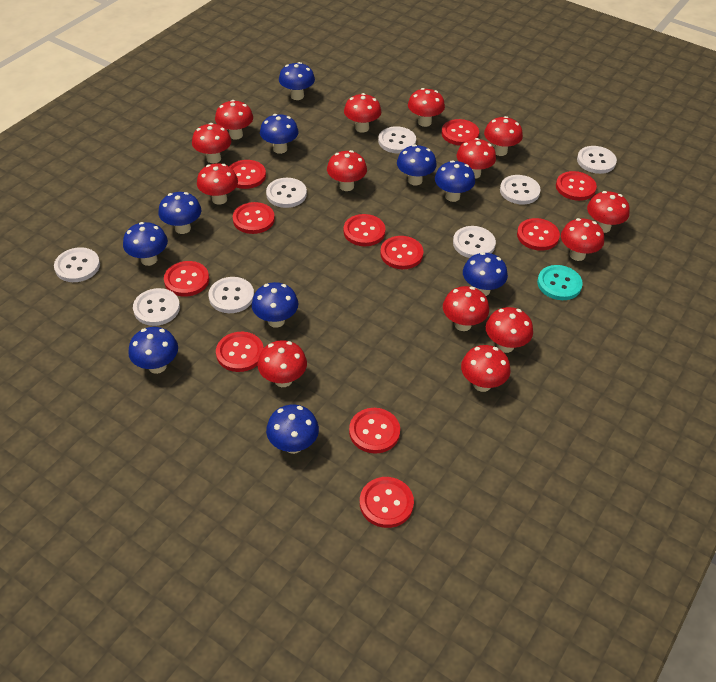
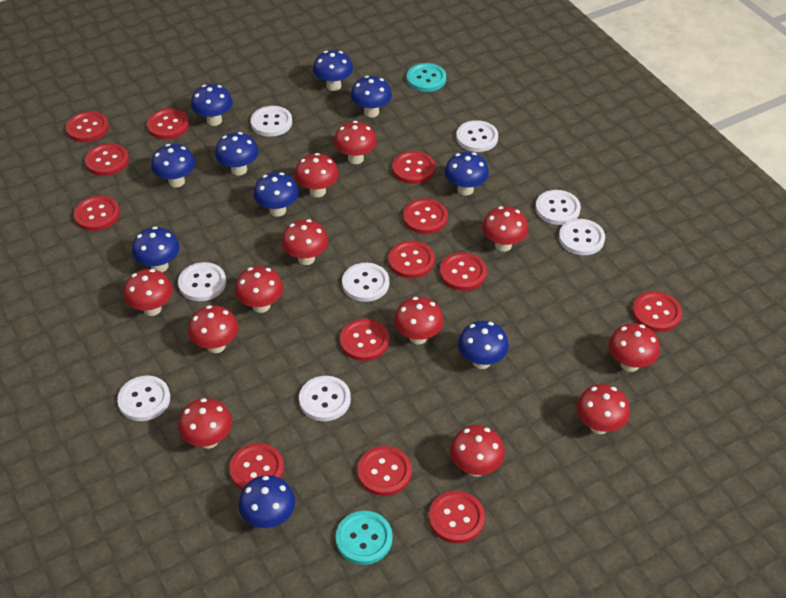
red button: [164,261,209,297] [216,332,264,372] [229,160,266,189] [233,202,275,234] [343,214,386,246] [349,408,400,454] [360,477,414,528] [380,236,423,269] [442,119,479,146] [517,218,560,251] [556,171,597,201] = 11 -> [66,111,109,142] [74,196,120,231] [85,143,129,176] [147,109,189,140] [229,443,284,490] [340,319,389,361] [357,446,412,496] [388,241,435,278] [392,151,435,184] [403,199,448,234] [429,491,485,543] [440,252,487,291] [632,291,682,332] = 13
red mushroom: [192,123,231,164] [197,163,238,205] [215,100,253,140] [257,340,307,387] [327,150,367,191] [344,93,381,133] [408,88,445,127] [443,286,489,331] [457,138,496,179] [461,345,511,392] [484,116,523,156] [486,307,533,353] [561,218,604,261] [587,191,630,233] = 14 -> [124,269,173,316] [178,398,232,449] [188,305,238,353] [235,266,283,313] [282,219,328,265] [295,153,339,197] [334,121,377,164] [394,297,444,345] [450,425,505,476] [482,206,528,252] [576,384,630,434] [609,323,660,372] = 12
turquoise button: [537,265,583,300] = 1 -> [336,511,393,565] [407,63,446,92] = 2

